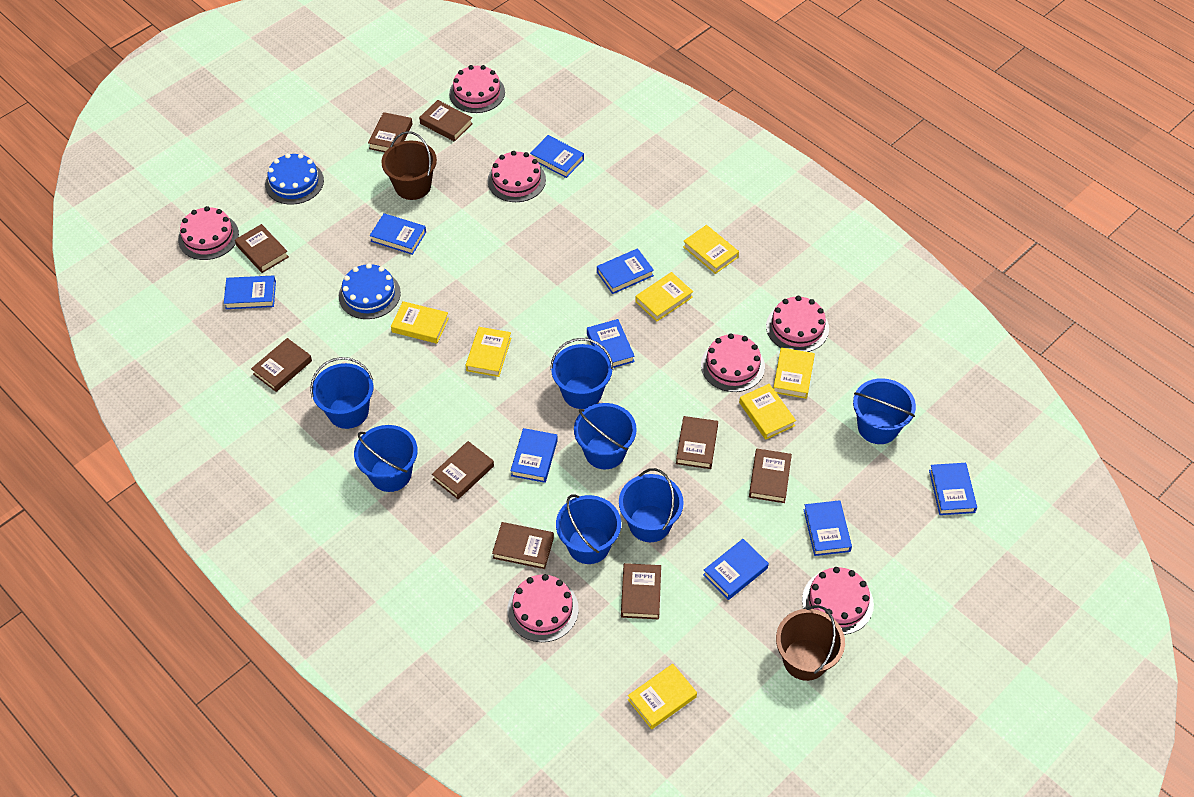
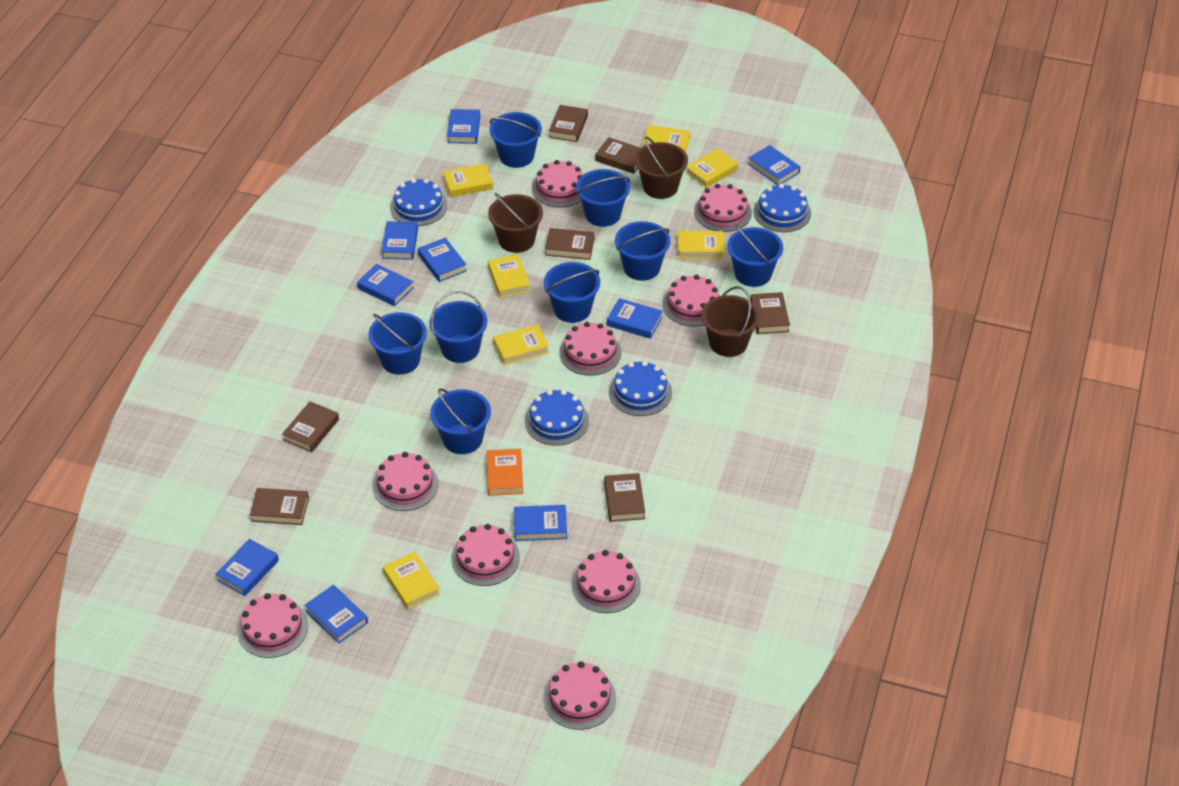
blue bucket: [310,357,373,429] [354,425,418,492] [550,338,613,409] [556,494,621,564] [574,403,637,469] [619,468,684,542] [853,378,916,444] = 7 -> [368,312,427,375] [429,291,488,363] [430,388,491,454] [489,112,542,168] [544,262,600,323] [576,169,630,227] [615,221,670,281] [727,225,783,287] = 8
blue cake: [265,153,324,205] [339,263,401,319] = 2 -> [390,178,448,226] [525,390,589,446] [609,361,672,416] [753,184,811,232] = 4
brown book: [235,224,289,273] [251,338,312,392] [368,112,413,152] [419,100,473,142] [432,441,494,499] [492,522,554,569] [621,563,661,619] [676,416,718,469] [749,449,792,503] = 9 -> [250,488,309,525] [282,401,339,452] [545,228,595,260] [549,105,588,142] [595,137,641,174] [604,473,645,522] [750,292,790,334] = 7
brown bucket: [381,131,437,200] [776,605,845,681] = 2 -> [488,193,543,253] [635,136,688,199] [702,286,759,357] = 3
orange book: none = 0 -> [486,449,523,496] = 1
pink cake: [178,206,239,260] [449,65,505,113] [487,151,546,202] [507,574,579,642] [701,333,765,392] [766,296,829,352] [802,567,874,635] = 7 -> [237,593,308,658] [372,452,438,511] [451,524,520,586] [532,160,583,208] [544,661,616,730] [559,322,621,376] [572,550,641,613] [663,275,720,326] [694,184,752,232] = 9

